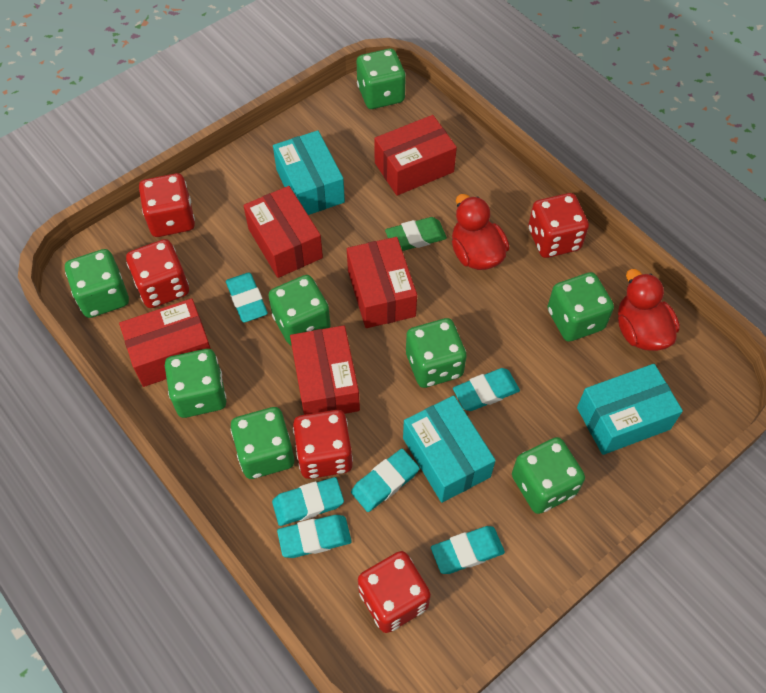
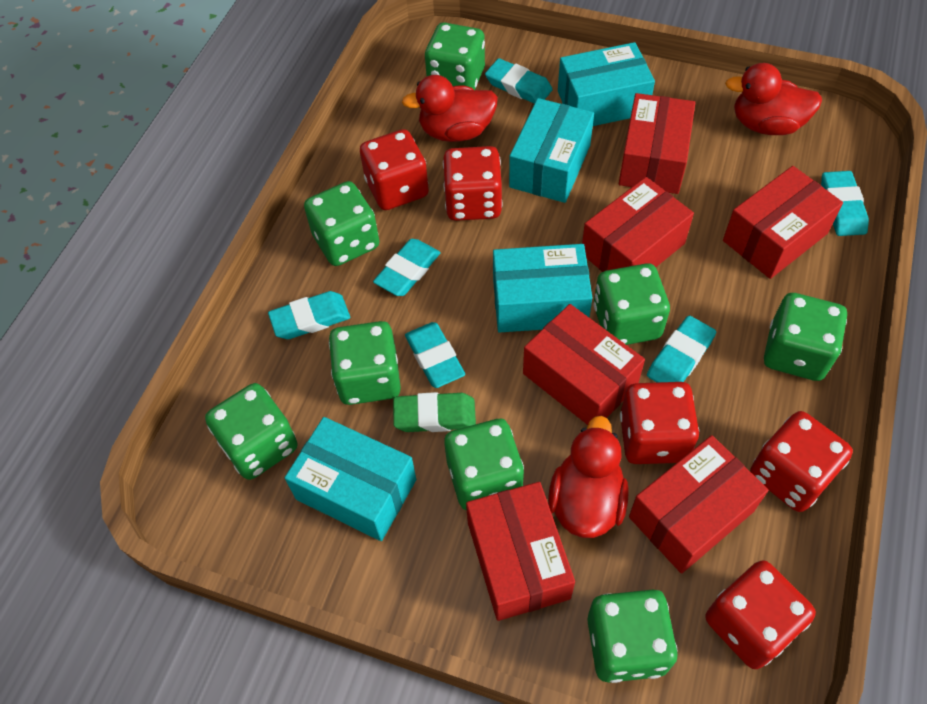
red box: [119,298,211,387] [243,186,323,278] [290,325,360,415] [347,237,417,328] [374,115,457,196] = 5 -> [466,482,575,621] [523,304,645,425] [582,177,694,272] [619,93,695,194] [629,435,768,573] [723,166,843,279] = 6
red duck: [452,194,509,270] [618,269,680,351] = 2 -> [402,75,498,142] [548,416,629,538] [725,63,822,135] = 3
turquoise box: [273,130,345,215] [403,395,496,503] [577,364,683,455] = 3 -> [285,417,416,541] [493,244,592,333] [509,98,594,203] [558,42,655,126] = 4

